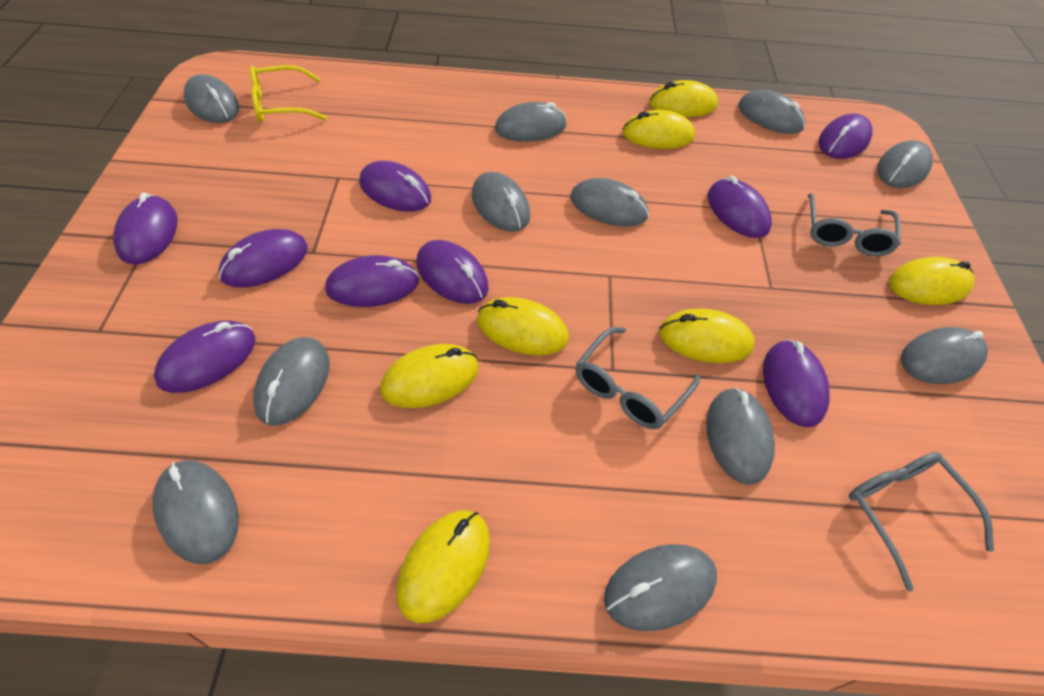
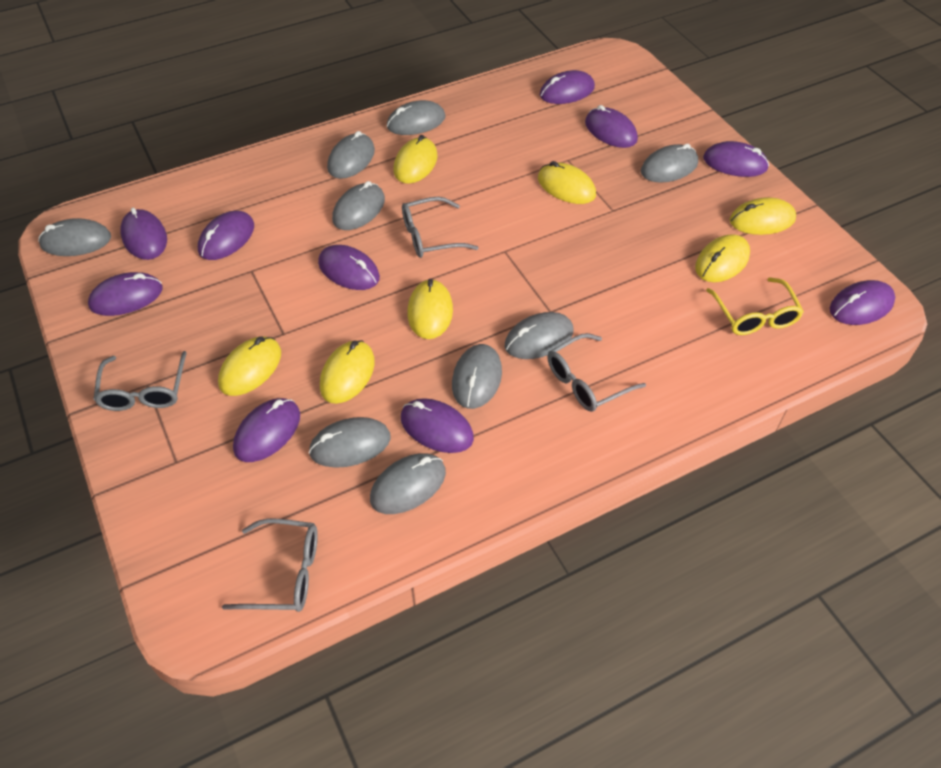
grey glasses: [576,327,700,429] [808,193,901,256] [849,452,994,591] = 3 -> [93,351,187,411] [222,519,318,612] [402,197,479,258] [548,333,646,412] = 4
grey mouse: [152,460,239,564] [184,74,239,123] [253,337,330,426] [472,172,530,232] [495,102,566,142] [570,178,649,227] [604,544,717,631] [706,387,775,485] [738,90,805,134] [877,140,933,188] [901,327,988,384] = 11 -> [38,218,111,256] [308,417,391,468] [327,131,375,179] [332,181,385,230] [370,453,446,514] [387,100,446,135] [452,344,502,409] [504,312,573,359] [641,144,698,183] = 9
purple mouse: [113,193,178,265] [154,321,255,393] [218,229,308,287] [325,255,419,307] [359,161,431,212] [416,240,489,304] [708,176,772,238] [763,339,830,427] [819,113,872,159] = 9 -> [88,272,162,316] [120,207,167,260] [198,211,254,260] [233,398,300,462] [318,245,380,290] [401,398,474,453] [540,70,595,104] [585,105,638,148] [703,141,769,177] [830,280,895,325] = 10

